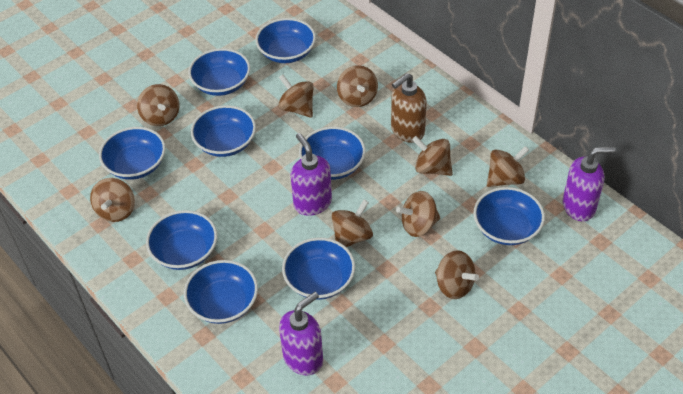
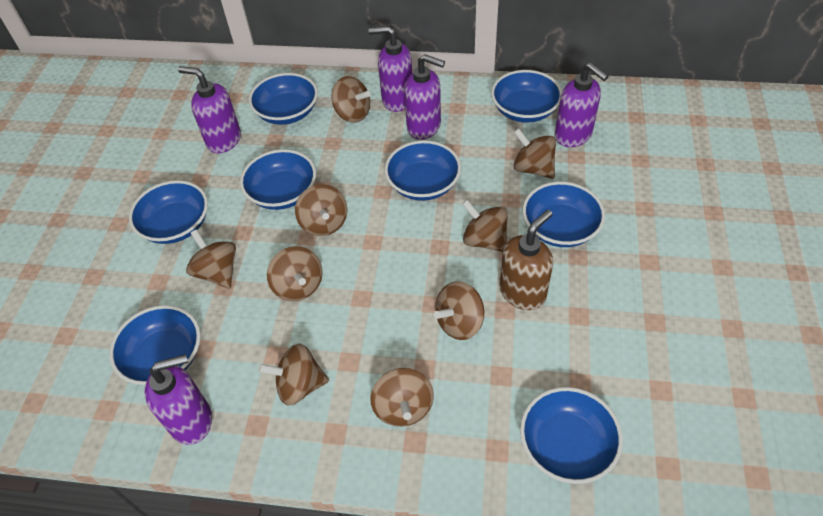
blue bowl: [99,127,166,180] [146,210,217,270] [184,260,258,324] [188,48,250,96] [191,105,256,157] [256,18,316,63] [282,237,355,300] [299,127,366,180] [473,187,545,245] = 9 -> [109,305,201,385] [129,180,208,244] [240,149,316,210] [249,73,318,125] [385,140,461,201] [491,70,562,123] [520,387,623,484] [523,182,605,247] = 8
purple soap dispenser: [279,292,323,375] [291,133,332,216] [562,147,616,221] = 3 -> [145,354,212,445] [178,66,241,153] [369,26,412,112] [404,54,445,140] [555,63,608,147] = 5

